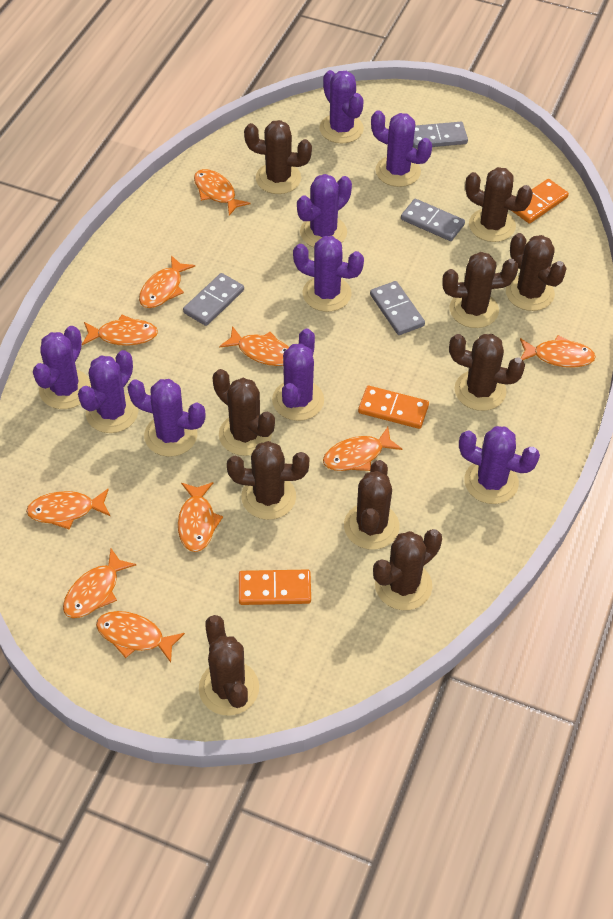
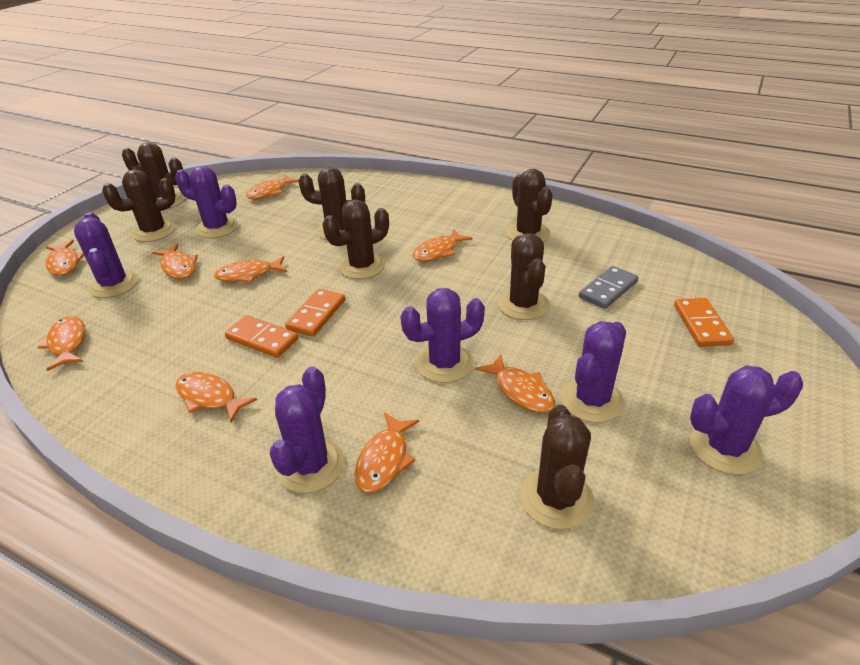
brown cactus: [199,615,259,716] [213,369,275,456] [227,441,309,520] [244,120,312,194] [344,460,399,550] [373,529,442,610] [442,252,519,328] [449,334,525,411] [465,167,533,242] [506,233,567,311] = 10 -> [102,169,176,242] [122,142,185,209] [298,167,365,240] [323,199,389,279] [498,233,550,320] [506,169,553,242] [520,405,594,530] = 7
grey domino: [183,273,244,326] [370,281,425,335] [401,199,465,241] [413,122,468,149] = 4 -> [579,266,638,309] = 1
orange fish: [26,489,110,530] [63,549,136,618] [82,315,158,346] [96,611,185,663] [139,255,195,308] [178,482,223,552] [194,169,250,216] [219,326,289,366] [323,427,402,471] [520,335,596,368] = 10 -> [38,316,85,371] [46,240,84,276] [152,244,198,279] [175,372,257,423] [214,256,287,283] [246,174,299,199] [354,412,419,493] [413,229,472,261] [475,355,555,413] = 9
purple cactus: [33,326,91,409] [78,350,139,433] [127,379,206,457] [272,328,324,421] [293,236,364,312] [297,174,352,247] [319,70,364,144] [371,110,432,187] [459,426,540,504] = 9 -> [74,212,139,298] [175,166,238,238] [270,367,345,493] [400,288,485,383] [561,321,626,423] [689,365,803,475] = 6

